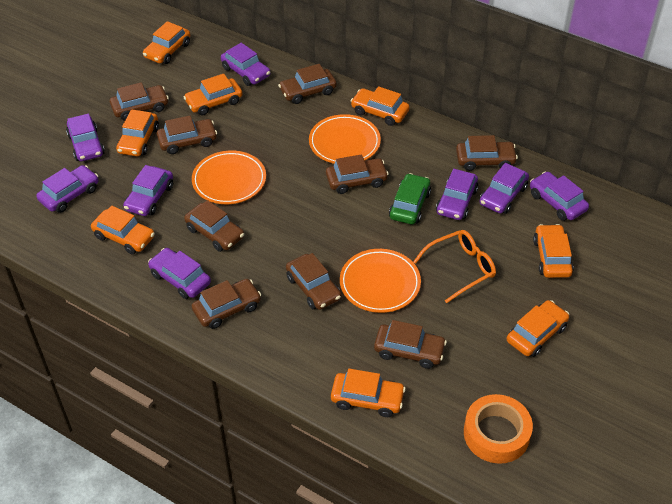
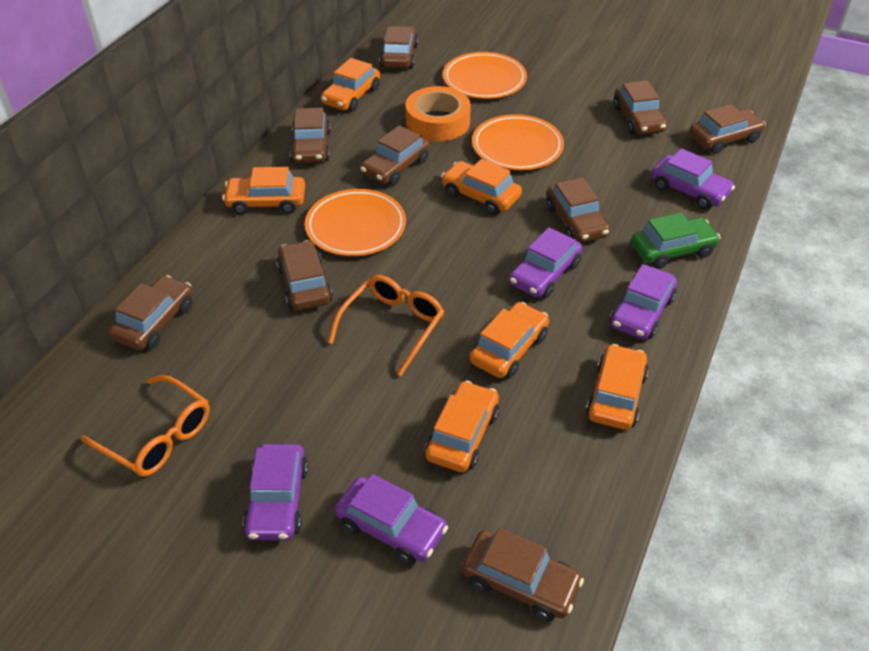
orange car: [91,206,155,254] [116,109,159,156] [143,21,190,64] [184,74,242,115] [331,369,406,417] [351,86,410,126] [507,300,569,357] [533,224,574,278] = 8 -> [222,167,305,215] [321,58,380,112] [425,381,499,472] [441,159,522,215] [470,302,549,378] [586,344,649,430] = 6
orange glasses: [413,230,496,303] = 1 -> [81,375,210,477] [328,275,444,376] = 2
purple car: [36,165,98,213] [66,114,105,161] [123,165,173,216] [148,248,211,299] [221,43,270,86] [436,169,478,220] [480,163,529,214] [530,172,589,221] = 8 -> [243,444,308,540] [335,474,448,565] [509,227,582,298] [610,264,677,339] [651,148,735,209] = 5

